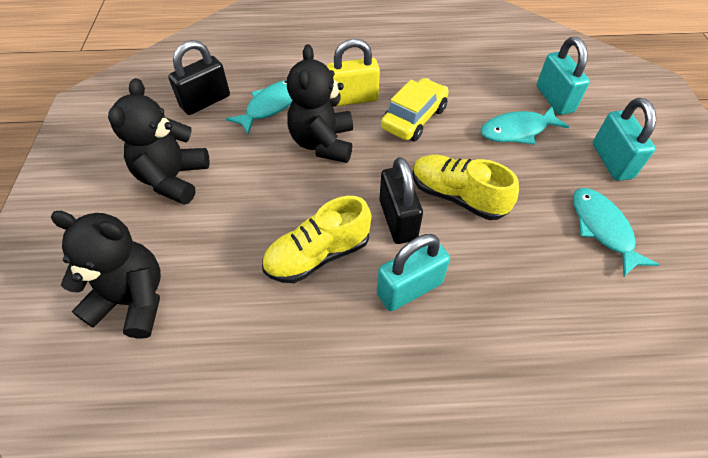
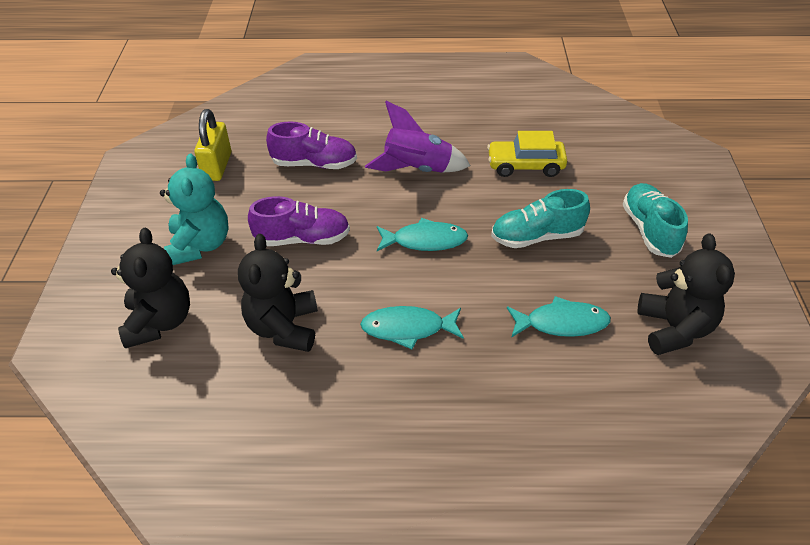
black padlock: [168,40,230,115] [379,157,423,244] = 2 -> none = 0
purple rocket: none = 0 -> [365,101,470,173] = 1
purple shoe: none = 0 -> [248,196,350,246] [266,121,357,169] = 2
turquoise padlock: [377,234,450,311] [536,37,590,115] [593,98,656,181] = 3 -> none = 0
turquoise shoe: none = 0 -> [491,189,590,248] [622,183,688,258] = 2
turquoise teddy bear: none = 0 -> [160,154,229,265] = 1
yellow shoe: [262,196,371,283] [412,155,519,220] = 2 -> none = 0

